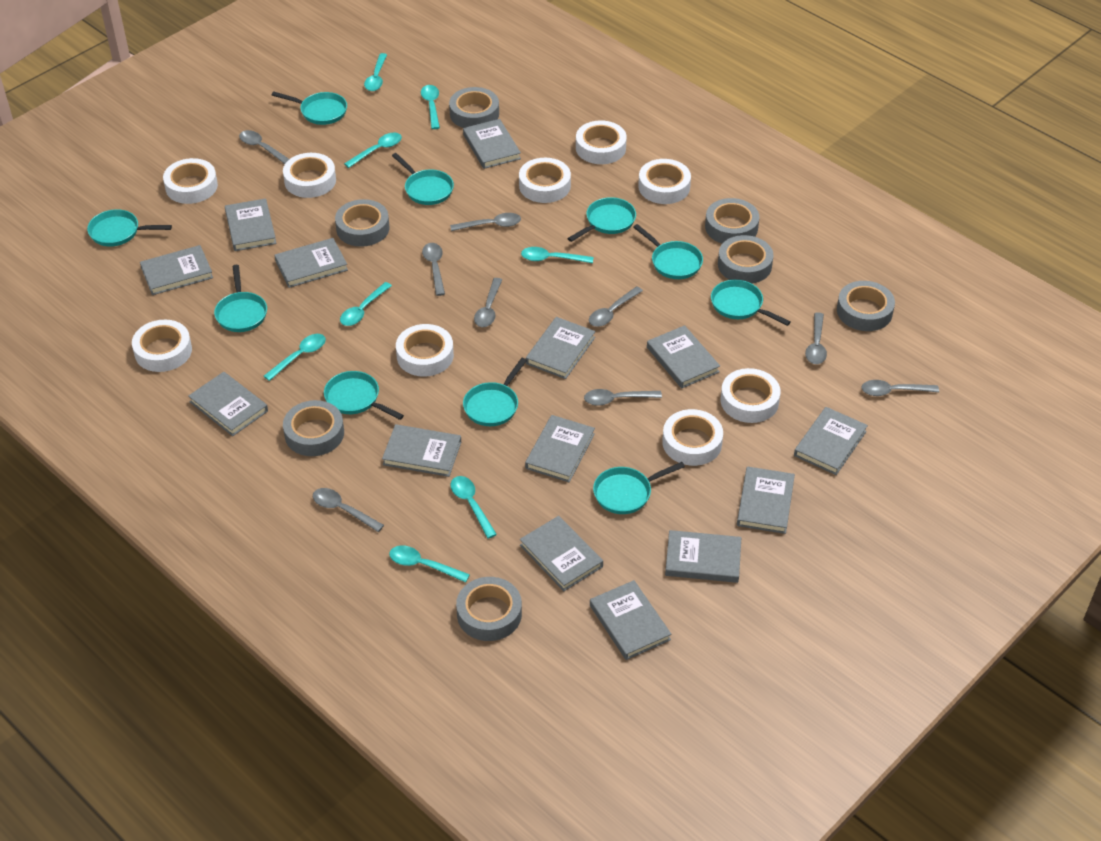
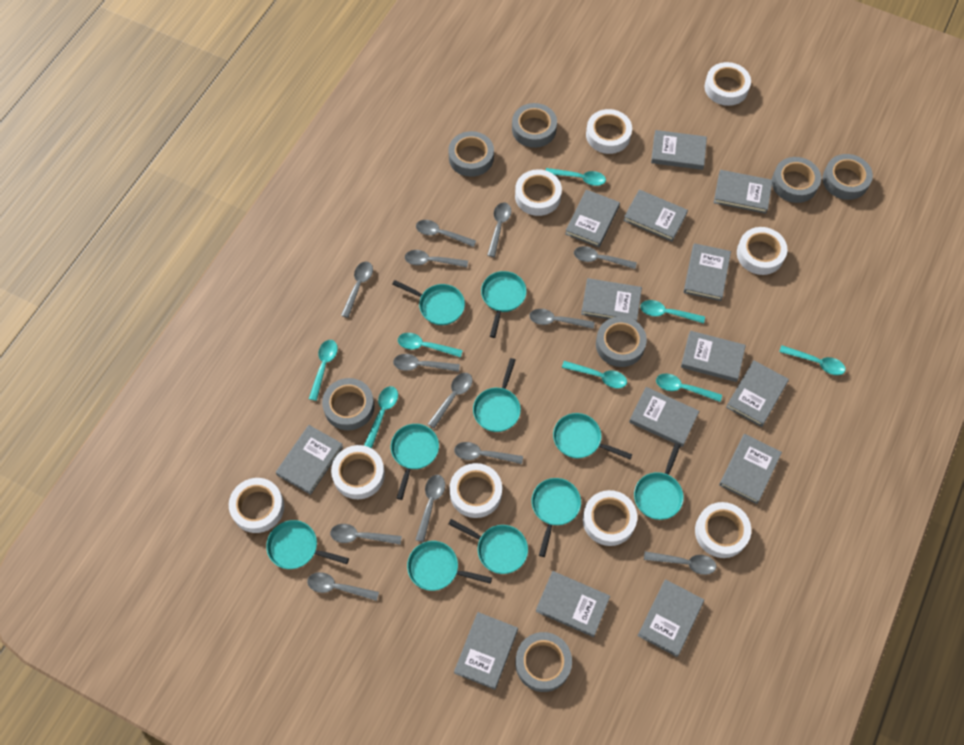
grey spoon: [239,130,289,164] [313,488,384,532] [422,243,445,296] [450,213,521,231] [474,278,502,327] [584,389,662,406] [589,286,643,327] [805,312,827,364] [862,380,939,396] = 9 -> [307,572,379,601] [330,524,402,545] [341,262,373,318] [393,354,460,372] [405,250,468,267] [416,220,476,247] [416,475,445,542] [428,373,472,428] [454,442,523,464] [487,203,511,257] [530,309,595,329] [574,246,637,269] [644,551,716,575] = 13

